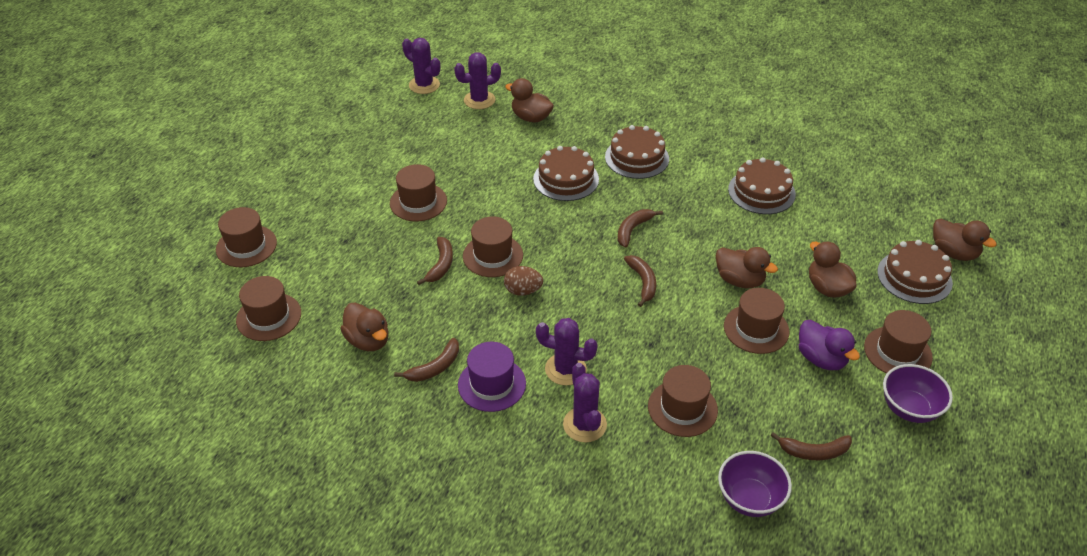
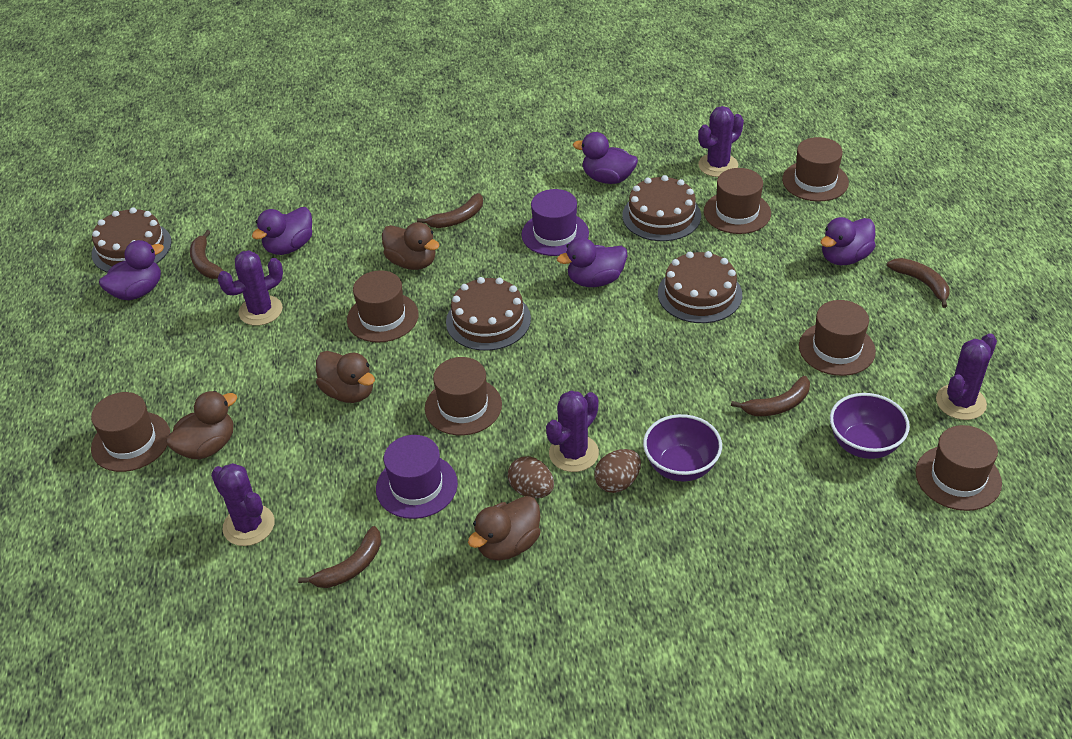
brown duck: [340,303,389,351] [505,78,554,123] [716,247,778,288] [809,241,857,298] [933,219,997,261] = 5 -> [166,391,237,459] [316,351,375,403] [382,222,440,270] [468,496,541,561] = 4
brown egg: [504,266,543,296] = 1 -> [508,456,554,498] [594,449,641,493] = 2
purple cactus: [402,38,440,94] [454,52,501,109] [536,318,598,386] [563,363,607,443] = 4 -> [211,463,275,546] [218,250,283,326] [546,391,599,472] [698,106,744,177] [936,333,997,420] = 5
purple duck: [799,320,860,370] = 1 -> [99,240,164,300] [252,207,312,255] [557,238,627,287] [573,132,638,184] [821,217,876,265] = 5
purple hat: [458,342,526,412] = 1 -> [376,435,458,519] [521,189,589,256] = 2

